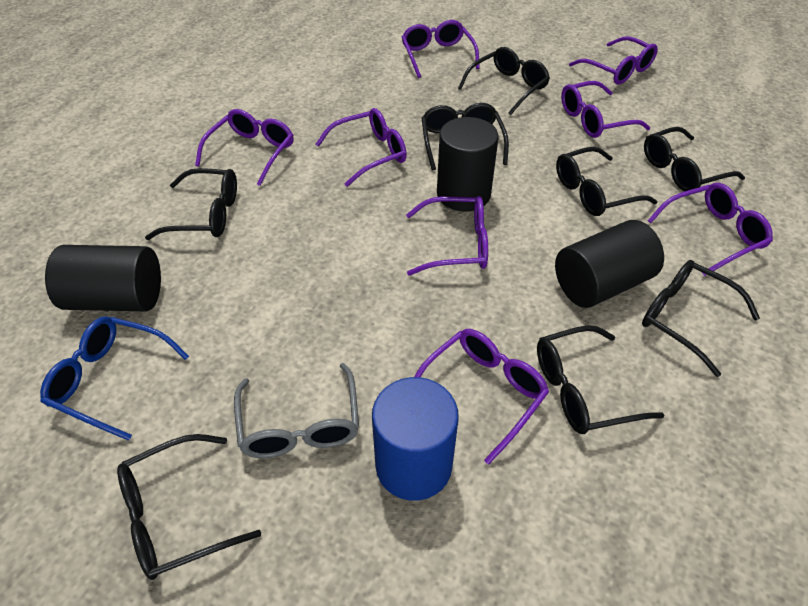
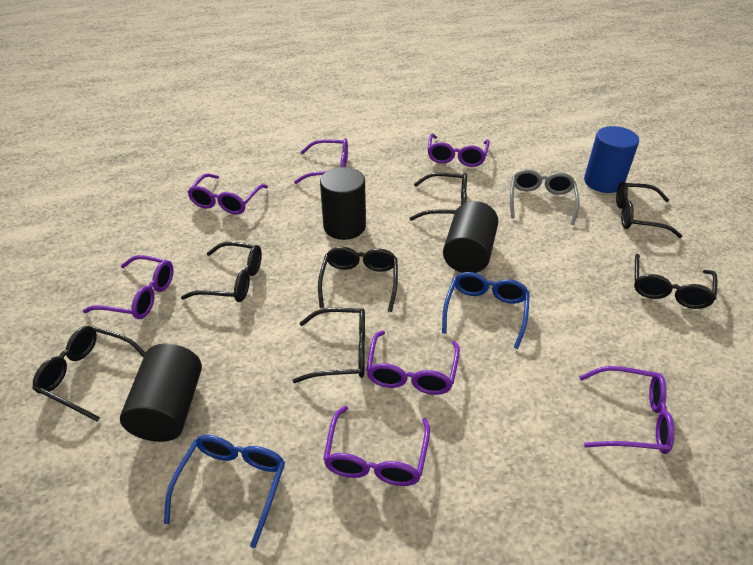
black glasses: [117,434,261,580] [145,168,237,240] [422,103,509,170] [458,47,550,115] [537,325,664,434] [556,147,658,216] [642,260,760,377] [644,127,745,191] = 8 -> [32,326,145,422] [181,242,262,302] [293,308,365,383] [318,247,398,312] [409,173,467,221] [616,181,682,238] [634,254,718,309] = 7
blue glasses: [40,316,189,441] = 1 -> [164,435,285,548] [442,272,530,349] = 2
purple glasses: [195,109,294,186] [316,108,407,187] [402,20,480,78] [406,196,488,276] [414,329,549,465] [561,81,651,138] [569,36,658,85] [648,183,773,276] = 8 -> [83,255,174,319] [187,174,268,215] [294,138,348,184] [323,406,430,486] [366,331,460,395] [427,134,490,167] [579,366,675,454] = 7

